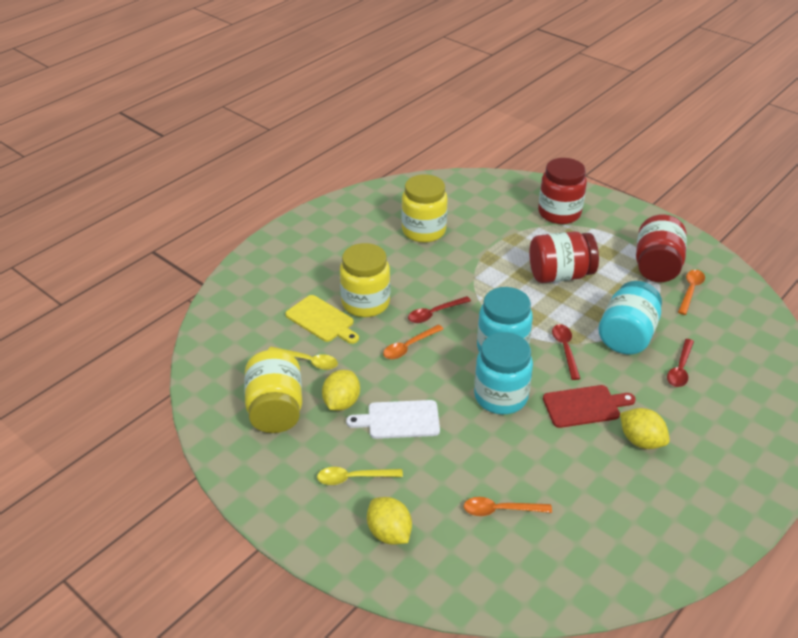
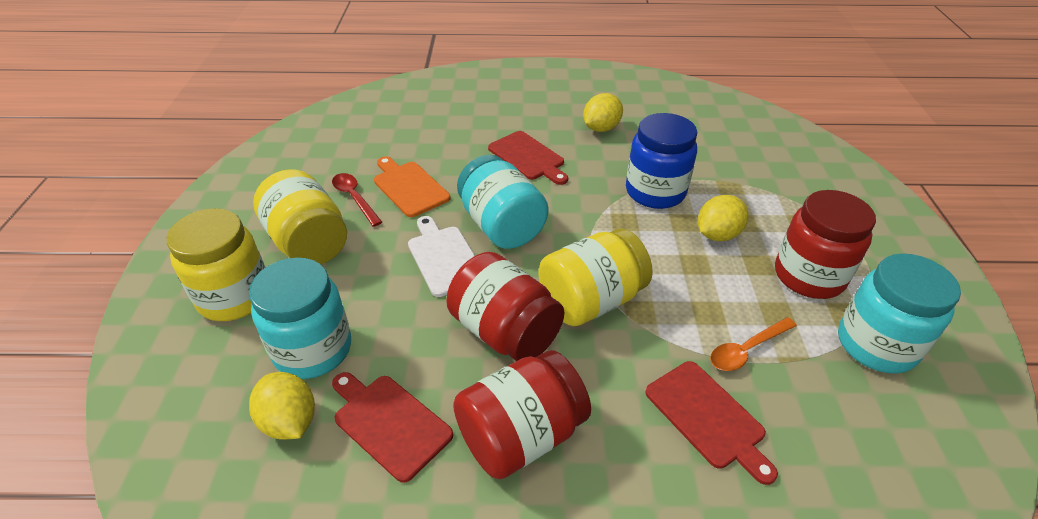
blue jar: none = 0 -> [626,113,698,209] = 1
orange cutting board: none = 0 -> [374,156,450,217] = 1
orange spoon: [383,324,443,359] [464,497,552,516] [678,270,705,315] = 3 -> [710,317,797,371] = 1
red cutting board: [543,385,636,428] = 1 -> [332,372,453,483] [488,131,568,185] [645,361,778,485] = 3
red spoon: [408,296,471,323] [552,324,581,380] [667,339,694,387] = 3 -> [332,173,382,227] = 1
yellow cutting board: [285,295,359,344] = 1 -> none = 0
yellow spoon: [268,347,338,370] [317,467,403,485] = 2 -> none = 0

